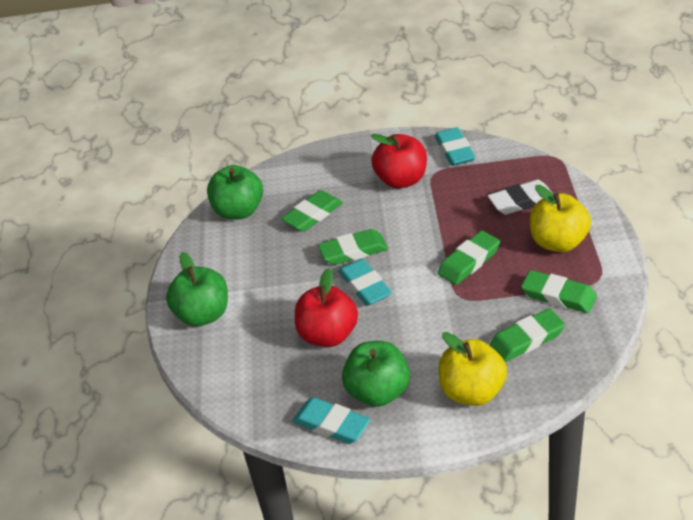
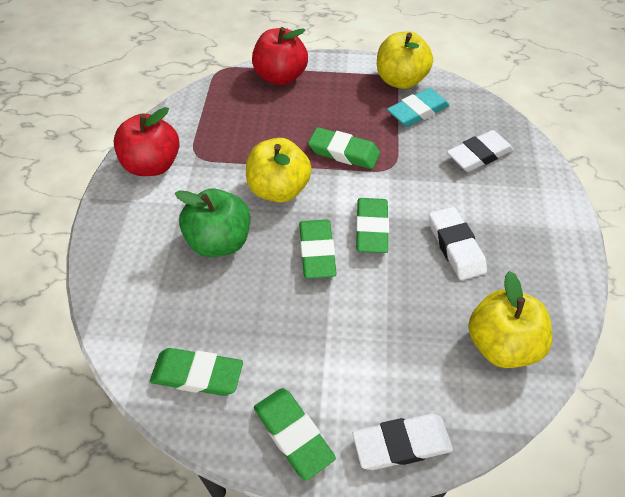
green apple: [166,252,228,327] [207,165,263,220] [342,341,410,407] = 3 -> [175,189,250,257] = 1
turquoise eraser: [292,397,370,444] [338,259,392,306] [435,127,476,166] = 3 -> [387,88,450,127] = 1
white eraser: [488,180,554,215] = 1 -> [352,414,453,470] [429,207,487,280] [447,130,514,172] = 3
yellow apple: [438,332,507,406] [530,185,591,252] = 2 -> [246,138,312,202] [377,31,433,89] [468,271,552,368] = 3

